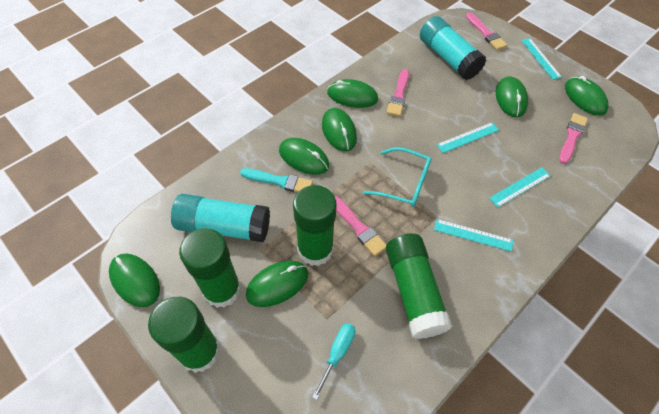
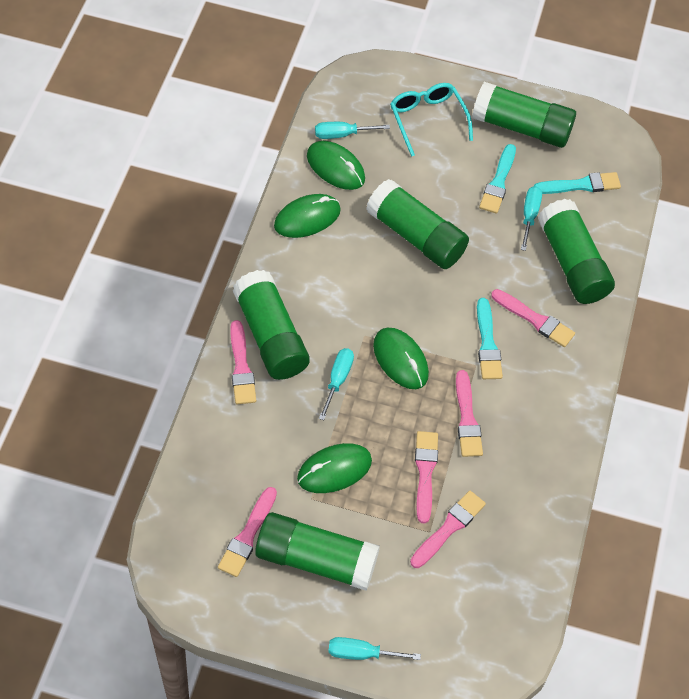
green glue stick: [148,297,220,373] [179,228,241,308] [293,185,337,266] [386,233,452,339] = 4 -> [233,270,310,380] [255,512,380,591] [366,179,469,269] [472,82,576,148] [538,199,615,304] = 5
green mouse: [109,254,160,307] [246,261,308,307] [279,138,329,175] [322,108,357,151] [327,79,378,108] [496,76,528,117] [565,76,609,116] = 7 -> [274,194,341,238] [297,443,372,493] [307,141,365,190] [373,328,429,389] = 4
pink brush: [335,196,386,256] [386,69,409,117] [466,12,507,50] [559,113,588,164] = 4 -> [218,487,277,577] [230,320,256,404] [410,490,486,568] [415,431,438,523] [456,370,483,457] [491,289,575,347] = 6
turquoise brush: [240,168,313,192] = 1 -> [477,298,503,379] [479,144,516,214] [533,172,621,194] = 3
turquoise glue stick: [171,194,270,242] [420,16,486,80] = 2 -> none = 0
turquoise ruler: [434,219,513,252] [436,122,499,153] [489,167,551,207] [521,38,562,80] = 4 -> none = 0
turquoise screwdriver: [312,323,356,400] = 1 -> [315,122,390,139] [319,348,354,420] [328,637,421,660] [521,186,542,251] = 4

